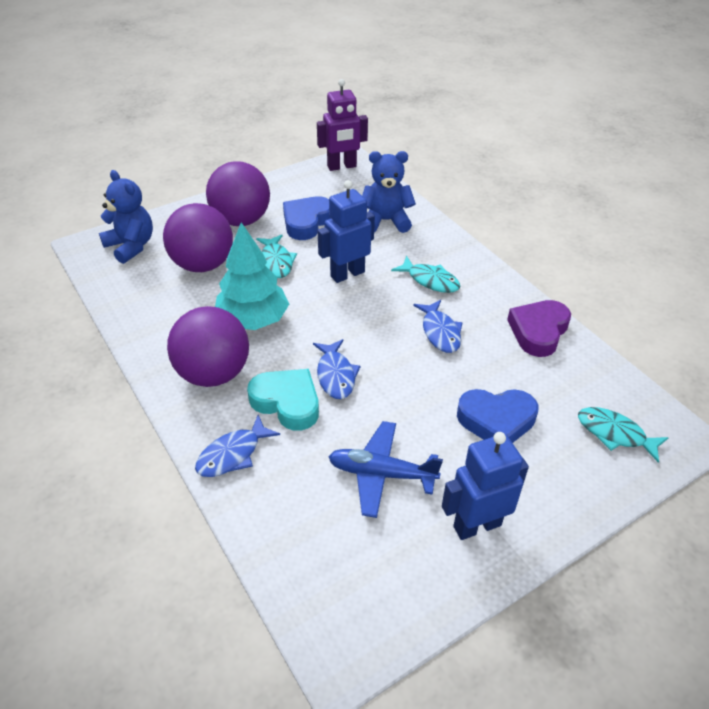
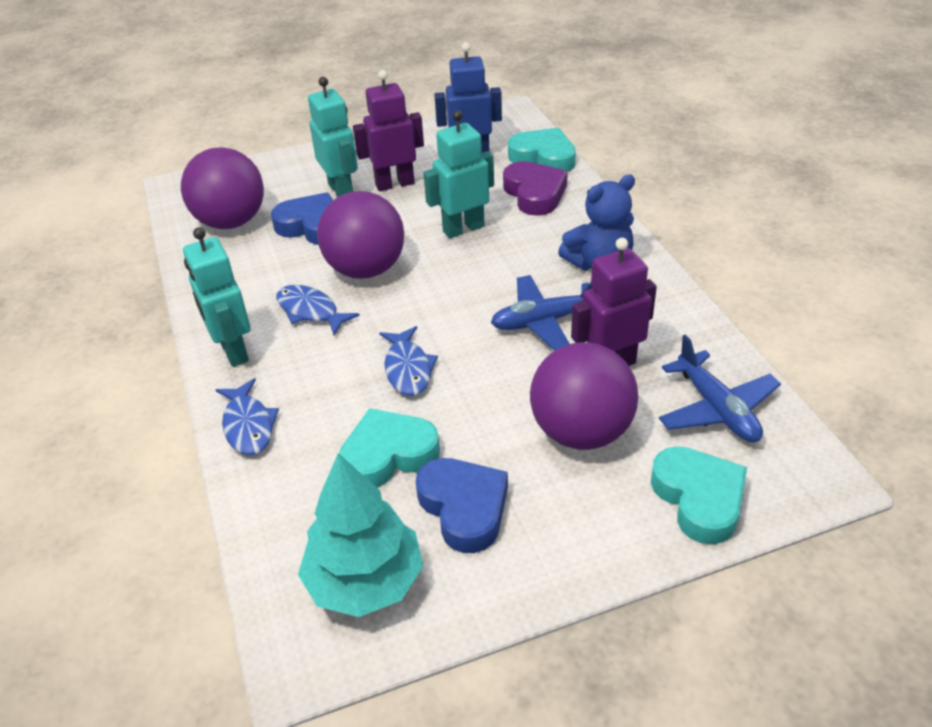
blue plane: [329,421,443,518] = 1 -> [491,275,593,351] [659,335,781,443] = 2
blue robot: [318,180,375,283] [442,432,529,540] = 2 -> [434,42,502,153] = 1
blue teddy bear: [99,170,153,264] [362,151,416,233] = 2 -> [558,174,635,271] = 1
purple robot: [317,79,368,171] = 1 -> [353,70,424,191] [571,238,657,366] = 2
turquoise fish: [256,234,297,278] [391,256,460,293] [578,407,669,463] = 3 -> none = 0
turquoise heart: [247,369,319,431] = 1 -> [339,408,440,488] [508,128,576,172] [651,446,747,545] = 3
turquoise robot: none = 0 -> [183,227,251,367] [308,77,358,197] [423,110,494,238] = 3

